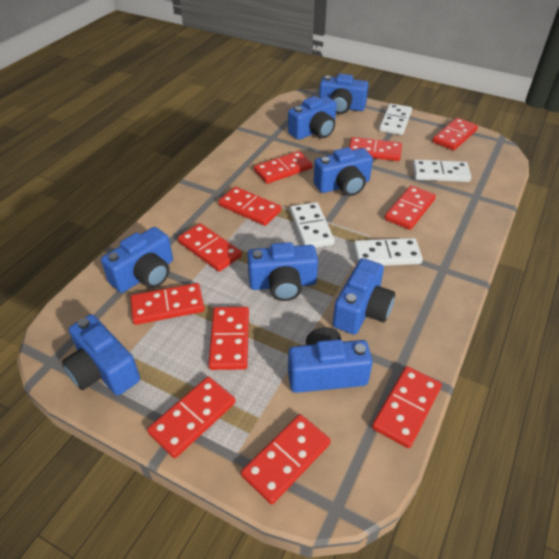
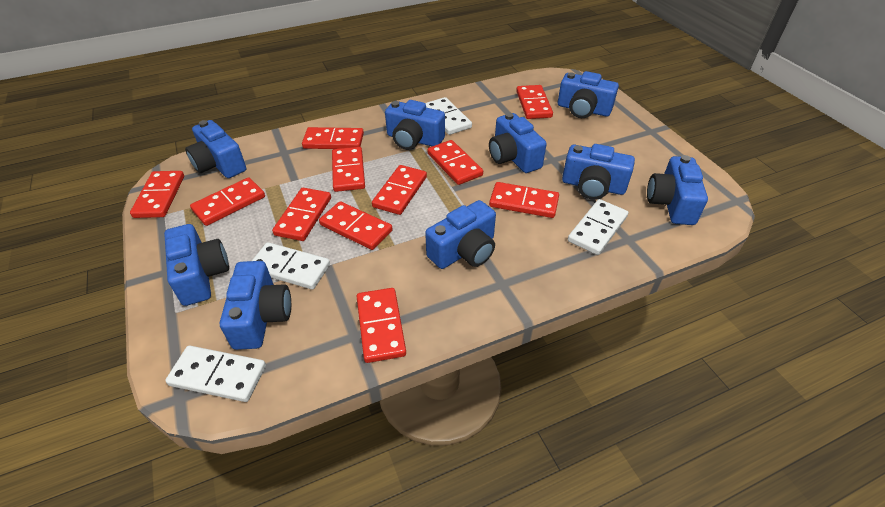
blue camera: [62,314,140,395] [101,227,173,293] [247,242,318,301] [288,96,337,140] [288,327,373,393] [314,147,373,196] [319,74,369,114] [333,258,395,335] = 8 -> [164,224,229,306] [185,120,246,178] [220,261,291,350] [385,100,445,150] [425,200,496,269] [489,113,547,173] [558,71,619,118] [562,144,635,200] [647,155,708,225] = 9

